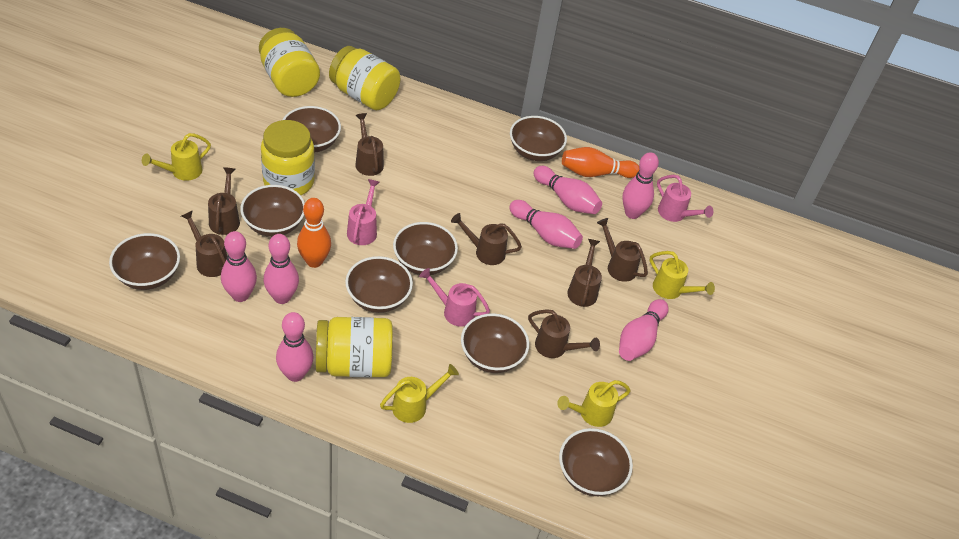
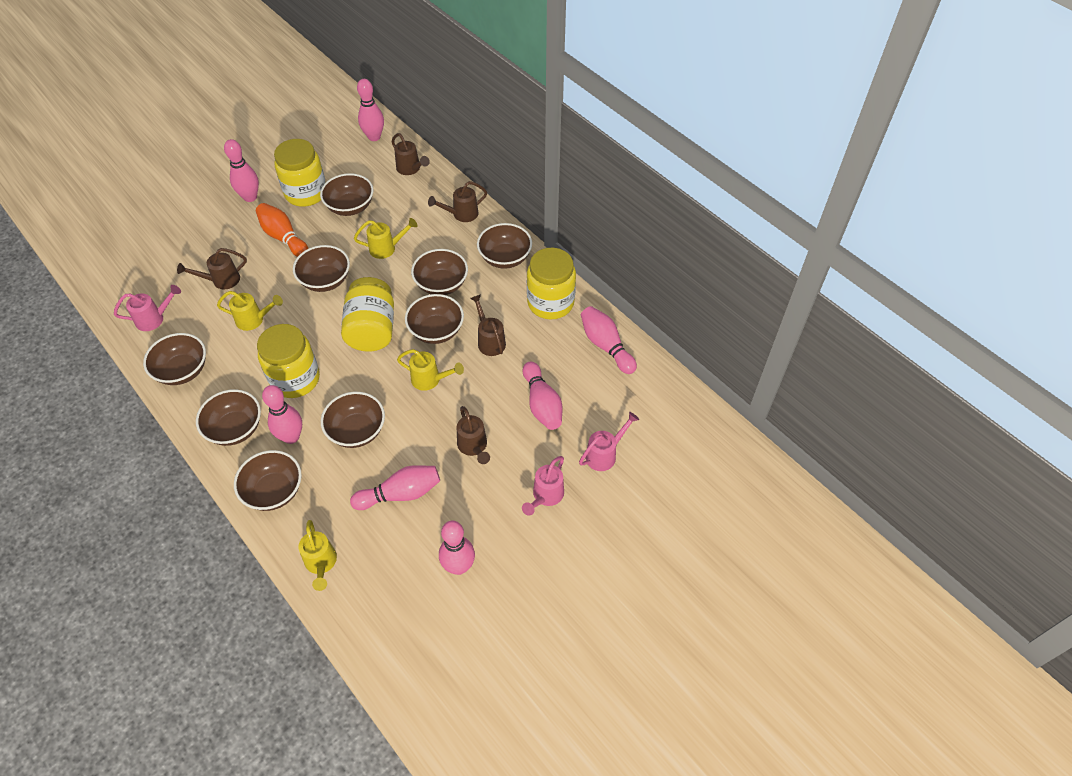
brown bowl: [109,233,180,290] [240,185,305,237] [282,106,341,152] [345,256,413,313] [393,222,458,275] [461,313,529,373] [510,116,567,161] [559,428,633,496] = 8 -> [143,333,206,385] [196,389,261,446] [234,450,302,511] [293,245,350,292] [320,173,373,216] [321,392,385,448] [405,294,464,344] [411,249,468,295] [477,223,532,269] = 9
brown watering can: [181,210,227,277] [208,167,240,235] [355,113,384,176] [451,213,522,265] [528,309,600,358] [567,239,602,307] [597,218,648,282] = 7 -> [177,248,247,289] [391,133,430,175] [428,181,487,222] [457,406,490,464] [470,294,506,356] = 5
orange bowling pin: [297,198,331,268] [562,147,639,178] = 2 -> [256,203,308,257] = 1

